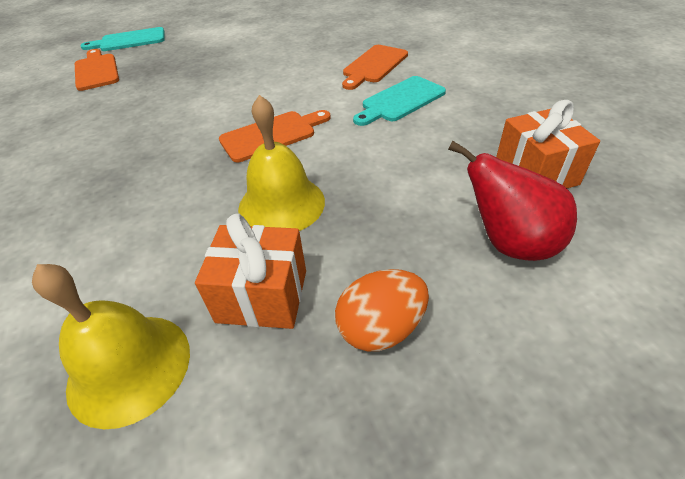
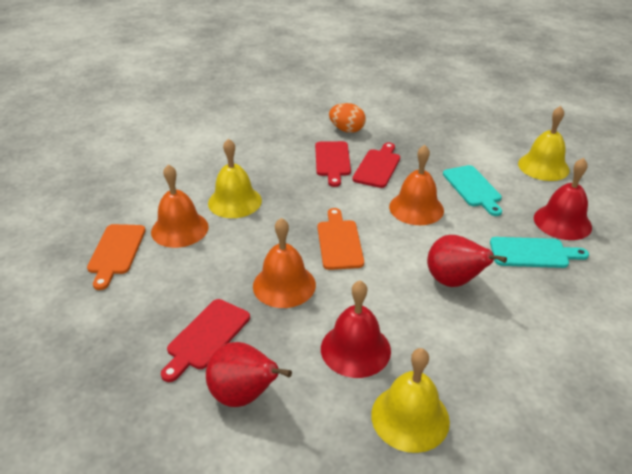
orange bell: none = 0 -> [151,164,209,248] [253,218,316,308] [389,145,444,225] = 3
orange cutting board: [75,49,119,91] [219,110,331,162] [342,45,408,90] = 3 -> [87,224,146,290] [318,208,364,270] = 2
orange gift: [195,213,306,329] [496,100,600,188] = 2 -> none = 0
red bell: none = 0 -> [321,280,391,378] [534,158,592,240] = 2
red cutting board: none = 0 -> [161,299,250,382] [315,141,351,187] [352,142,400,188] = 3
red pear: [448,141,577,261] = 1 -> [206,342,292,407] [427,235,507,287] = 2
yellow bell: [32,264,190,429] [238,95,325,231] = 2 -> [208,138,262,218] [371,348,450,453] [518,106,570,181] = 3

